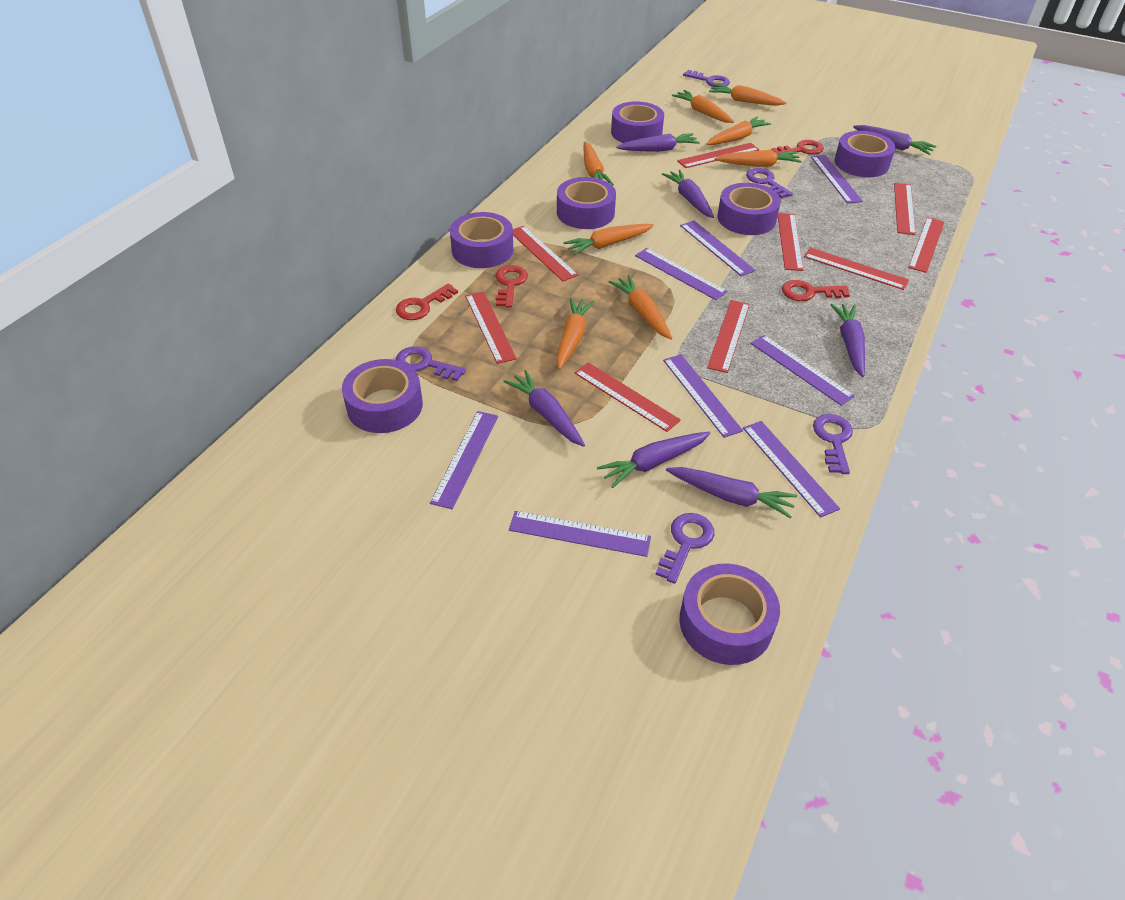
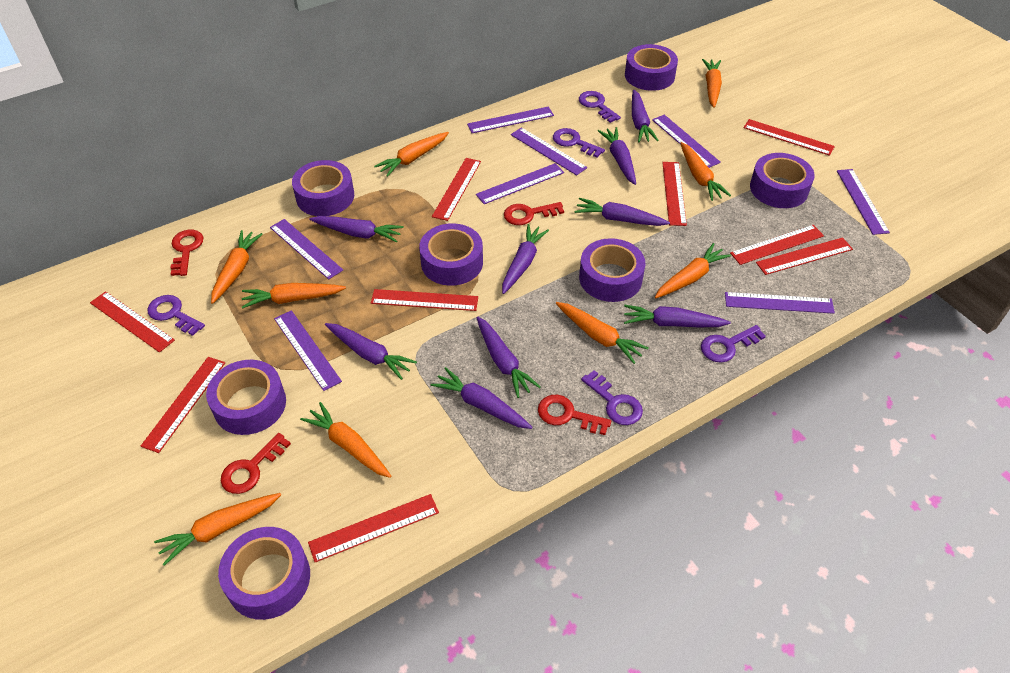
orange carrot: [556,298,595,370] [564,224,654,255] [583,142,614,185] [608,275,672,340] [672,90,734,123] [707,116,771,145] [709,84,786,106] [715,150,802,167] = 8 -> [154,493,281,566] [211,230,263,304] [242,283,346,309] [300,402,391,478] [374,132,449,177] [556,302,649,364] [655,243,731,298] [680,142,731,201] [702,59,722,108] = 9
purple carrot: [503,370,585,447] [597,432,711,488] [616,133,700,152] [662,170,714,218] [666,467,797,519] [830,304,865,377] [853,125,936,155] = 7 -> [309,216,403,242] [325,323,417,380] [430,367,532,429] [476,316,540,398] [502,224,549,294] [575,198,670,226] [598,127,636,185] [624,305,731,327] [632,90,659,142] = 9

